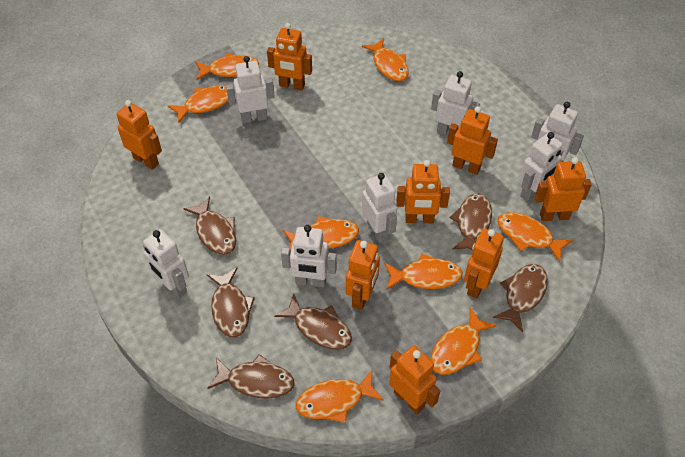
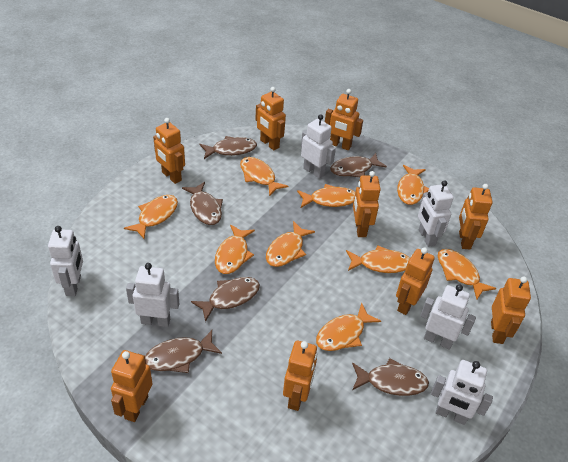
orange fish: [168,85,228,123] [195,53,259,80] [283,216,359,251] [296,370,384,423] [362,38,409,81] [384,253,463,290] [430,308,497,375] [497,212,573,262] = 8 -> [124,195,178,239] [215,224,255,274] [240,157,288,196] [266,221,315,267] [297,184,355,208] [316,302,381,351] [346,245,410,273] [397,165,429,205] [438,249,496,300] = 9
orange robot: [116,100,162,170] [267,23,312,90] [346,240,380,310] [389,345,440,414] [396,160,450,223] [447,106,498,175] [464,228,504,299] [535,157,592,221] = 8 -> [111,350,153,422] [153,118,185,184] [255,87,286,150] [283,341,317,411] [325,89,363,150] [353,171,381,237] [396,248,435,315] [459,184,493,250] [491,276,531,344] = 9
white robot: [143,229,189,298] [226,56,275,123] [281,225,337,287] [362,173,397,243] [431,71,480,135] [519,132,563,202] [531,102,584,162] = 7 -> [48,226,83,296] [126,263,179,327] [301,114,336,179] [418,180,454,247] [420,284,476,350] [431,360,493,425] = 6

